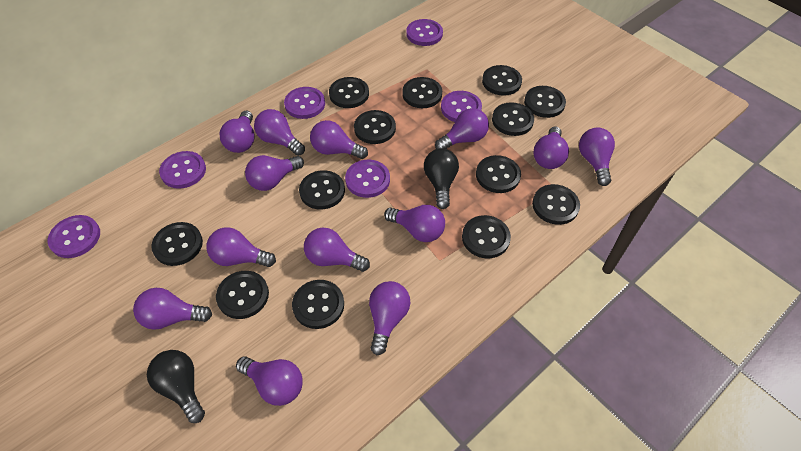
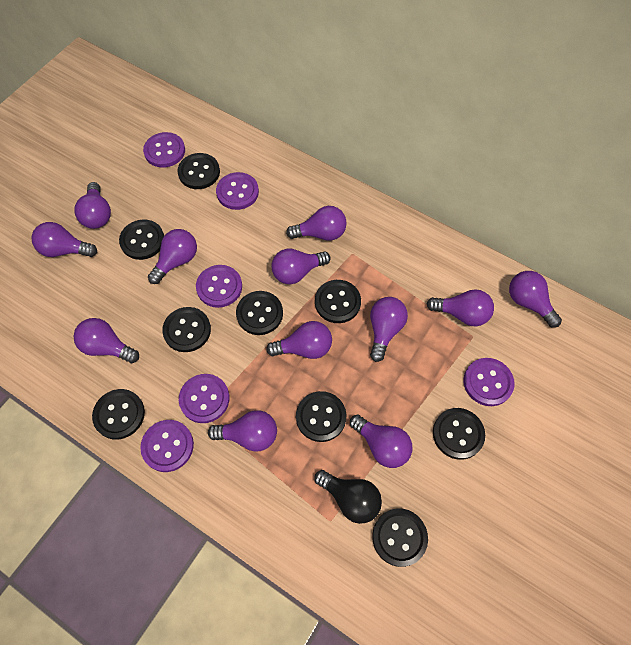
black button: [151,222,203,266] [216,271,269,319] [292,280,344,329] [299,170,345,209] [329,77,369,108] [354,110,396,144] [402,77,442,108] [462,215,511,258] [476,155,521,193] [482,65,522,96] [492,102,534,136] [524,86,566,118] [532,184,580,225] = 13 -> [92,389,145,439] [119,220,164,260] [162,307,211,352] [178,153,220,189] [236,291,283,335] [296,391,346,442] [315,280,361,323] [372,508,428,567] [433,408,485,460] = 9
black light bulb: [147,350,205,423] [424,148,459,209] = 2 -> [314,470,382,524] = 1
purple light bulb: [133,288,212,330] [206,228,276,267] [219,110,254,153] [236,356,303,406] [245,155,304,191] [254,109,305,156] [304,228,370,272] [310,120,368,159] [369,281,410,355] [384,205,445,242] [435,108,489,149] [533,126,569,169] [579,128,615,186] = 13 -> [32,222,97,257] [74,318,139,363] [75,182,111,229] [148,229,197,284] [208,410,277,452] [266,321,332,359] [271,249,331,285] [286,206,347,241] [350,415,413,468] [370,297,408,362] [427,289,494,326] [509,271,562,328] = 12

